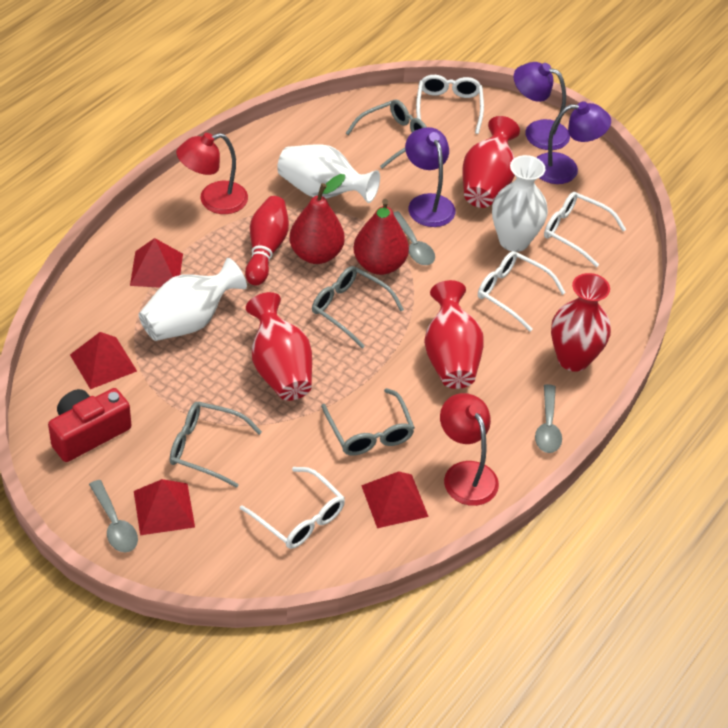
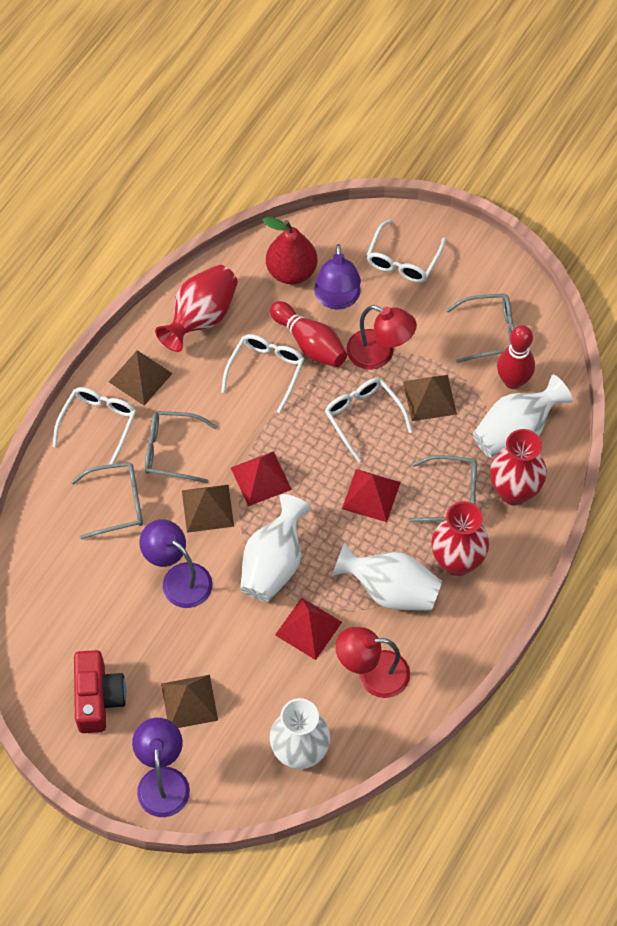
brown pyramid: none = 0 -> [109,350,173,406] [161,675,218,728] [182,485,234,533] [403,375,457,421] = 4
grey spoon: [89,480,138,552] [393,211,435,265] [535,384,562,453] = 3 -> none = 0
red bowling pin: [245,196,289,286] = 1 -> [270,301,347,367] [497,325,535,389] = 2
red pear: [289,174,345,264] [353,199,409,275] = 2 -> [263,217,317,284] = 1
red pyramid: [70,332,137,389] [130,238,183,288] [134,479,195,535] [361,471,429,528] = 4 -> [231,451,292,506] [275,598,342,660] [342,469,401,522] = 3
red vase: [246,292,312,401] [424,280,484,389] [462,116,520,208] [551,273,611,372] = 4 -> [155,264,238,352] [431,501,489,576] [490,429,547,506] = 3
white vase: [139,258,247,341] [277,144,380,203] [492,155,548,252] = 3 -> [240,494,312,602] [270,698,330,769] [332,542,442,611] [473,375,573,458] = 4

